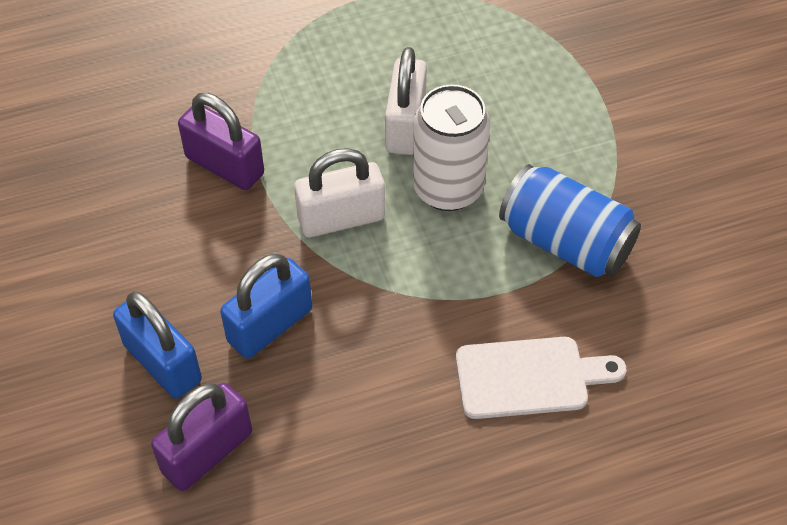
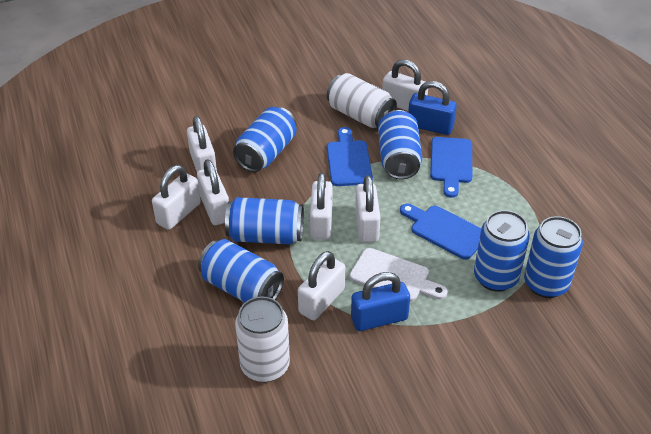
blue can: [499,164,641,277] = 1 -> [198,239,284,303] [225,197,304,244] [233,107,296,172] [378,110,422,179] [474,210,529,292] [524,216,583,298] = 6
blue cutting board: none = 0 -> [327,127,373,186] [400,204,481,260] [430,137,472,198] = 3
purple padlock: [151,383,252,491] [178,93,264,190] = 2 -> none = 0
white can: [413,85,490,211] = 1 -> [235,296,290,382] [327,73,397,128] = 2
white padlock: [294,148,385,237] [385,47,427,155] = 2 -> [152,165,201,230] [187,116,217,172] [197,159,229,225] [298,251,345,320] [310,173,333,240] [355,175,380,242] [382,59,428,111] = 7

